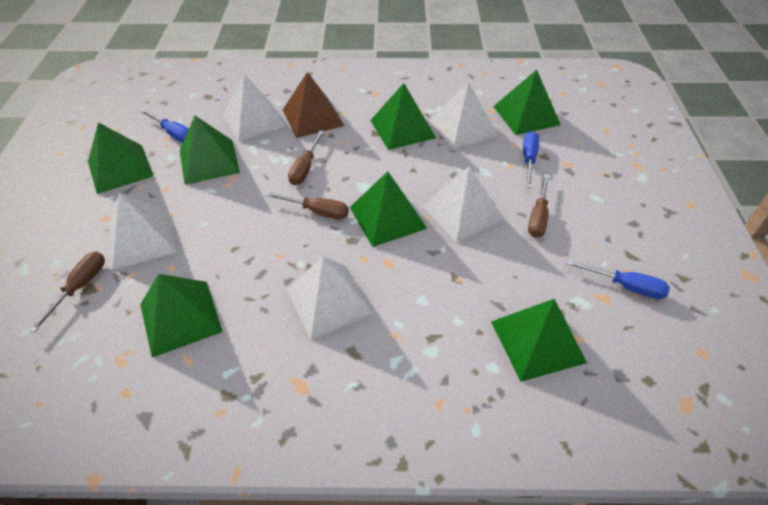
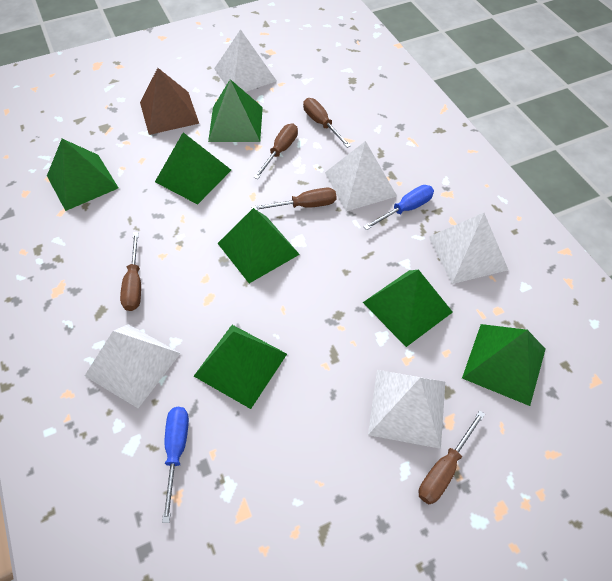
blue screwdriver: [140,109,189,143] [523,131,539,188] [566,259,670,299] = 3 -> [162,407,189,523] [363,185,434,230] = 2
brown screwdriver: [29,251,105,333] [265,192,349,219] [288,131,324,185] [528,174,550,238] = 4 -> [120,232,141,311] [251,188,337,210] [253,124,298,179] [303,98,351,148] [418,410,485,504] = 5

